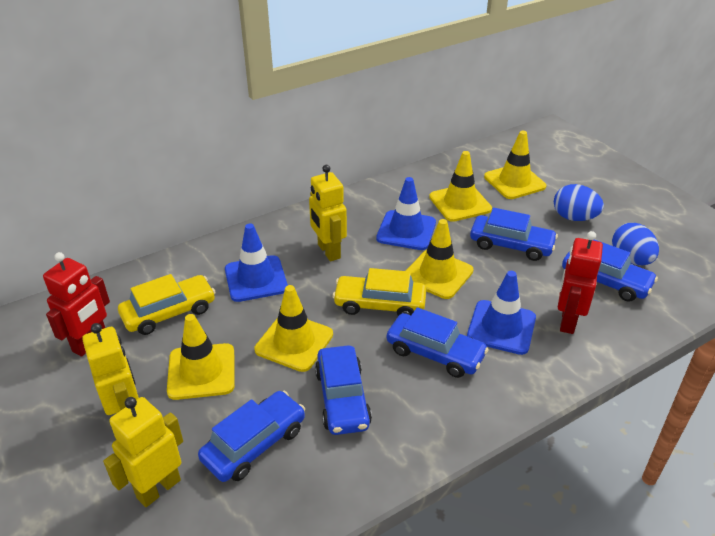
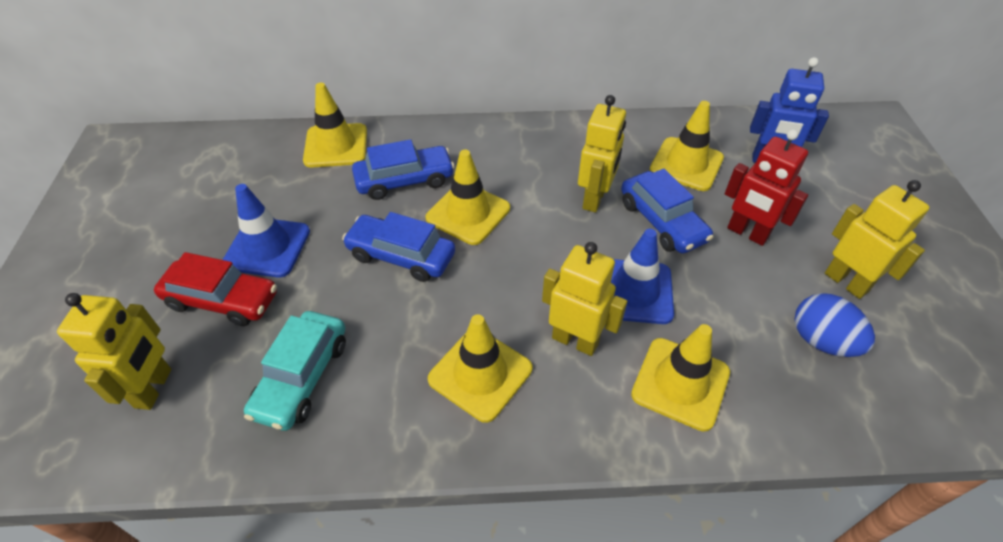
blue car: [198,391,305,482] [315,346,372,435] [387,307,489,378] [470,208,558,261] [562,239,658,302] = 5 -> [342,212,455,282] [352,139,455,200] [621,169,713,253] = 3
blue egg: [554,184,604,221] [612,223,659,265] = 2 -> [794,293,875,357] = 1
blue robot: none = 0 -> [750,57,829,163] = 1
blue traffic cone: [225,224,288,302] [376,177,436,250] [467,271,536,355] = 3 -> [223,184,310,278] [610,229,674,324] = 2
red car: none = 0 -> [154,252,277,326] = 1
red robot: [43,252,110,357] [558,231,603,334] = 2 -> [725,129,808,246] = 1
turquoise car: none = 0 -> [244,311,346,431] = 1
yellow car: [118,274,216,335] [332,268,427,316] = 2 -> none = 0
yellow robot: [82,323,139,415] [103,397,183,507] [309,165,347,261] = 3 -> [57,293,171,410] [542,242,627,356] [578,95,626,212] [825,180,930,299] = 4

